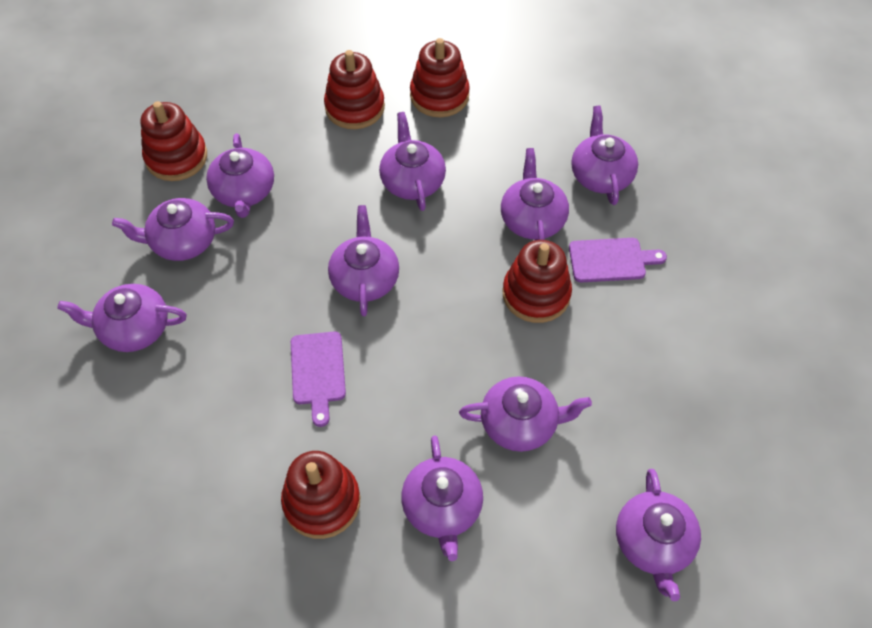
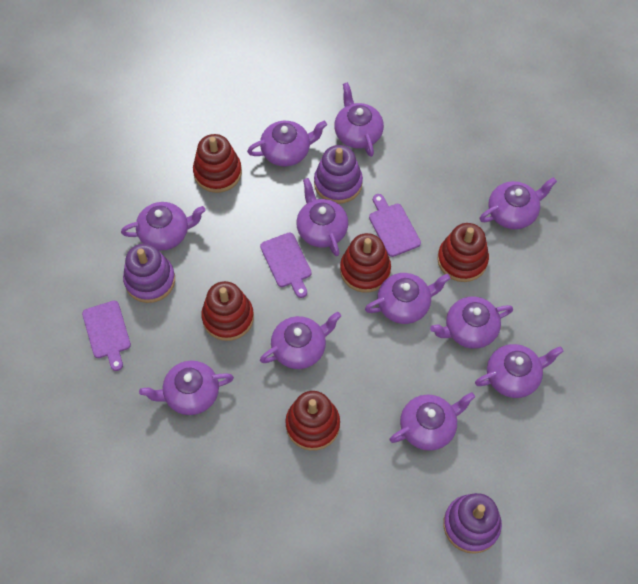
purple cutting board: [291,331,346,427] [569,238,667,282] = 2 -> [82,301,131,371] [260,232,312,298] [369,194,421,257] = 3
purple stacking toy: none = 0 -> [123,244,175,303] [314,145,363,204] [443,493,502,554] = 3
purple teapot: [57,284,187,352] [112,198,234,261] [206,133,274,218] [328,205,399,316] [379,112,446,211] [401,436,483,561] [459,376,592,452] [501,148,569,240] [571,106,638,205] [616,469,701,601] = 10 -> [121,202,205,251] [139,361,234,415] [247,121,327,166] [260,312,341,369] [296,178,348,256] [334,82,384,157] [365,273,450,324] [389,392,475,451] [430,297,513,349] [475,344,564,398] [479,177,557,229] = 11

